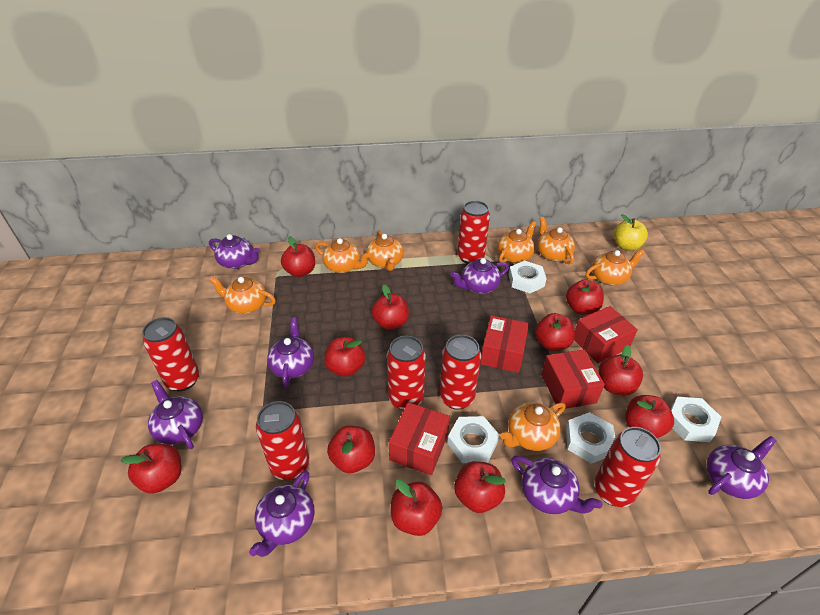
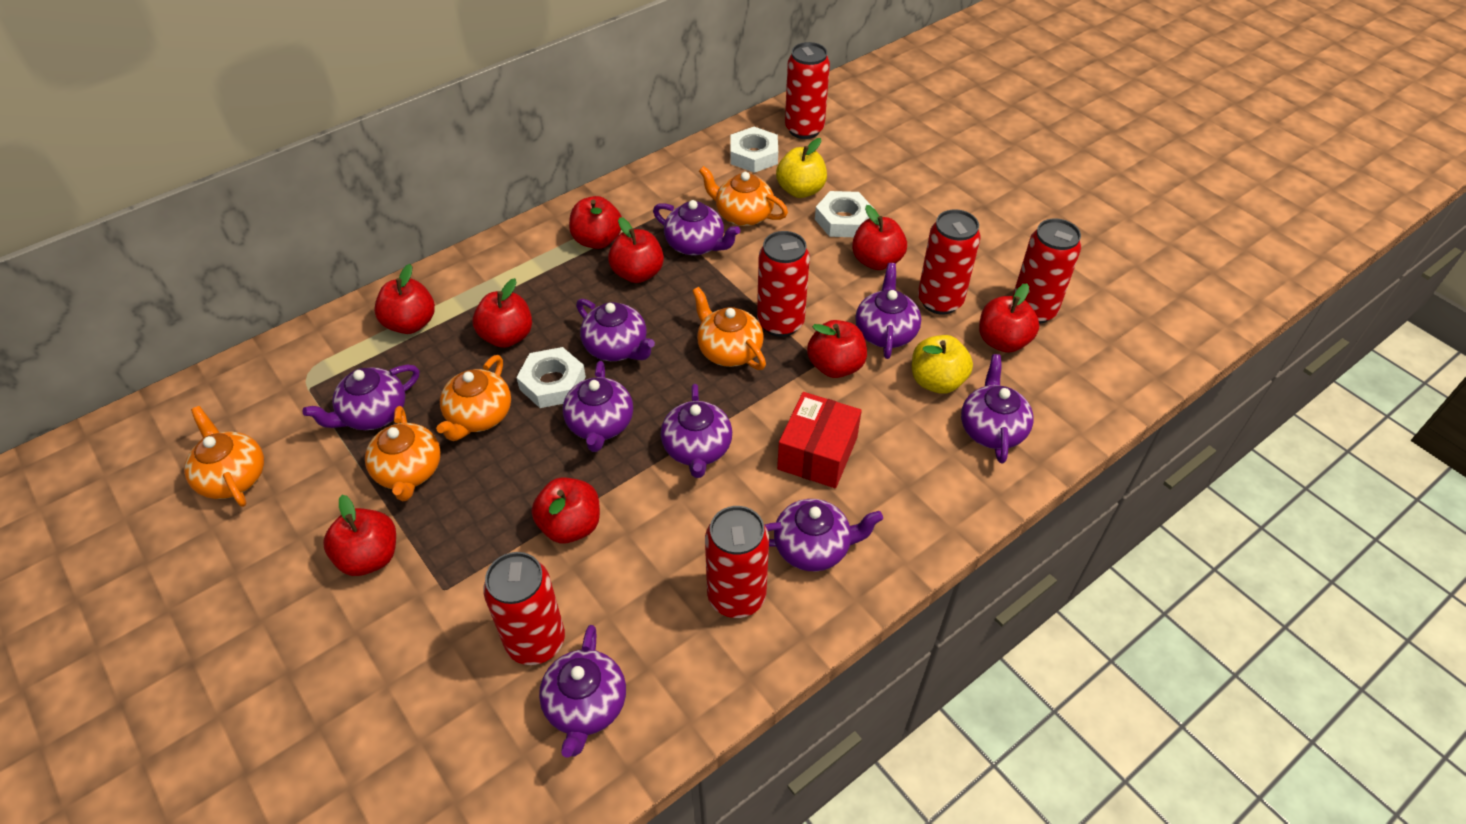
orange teapot: [209,276,276,314] [315,238,371,273] [366,230,404,271] [497,221,536,263] [500,402,566,451] [537,217,575,265] [585,249,645,285] = 7 -> [184,406,264,507] [365,406,441,502] [436,355,511,441] [692,287,766,370] [699,166,788,226] = 5
purple teapot: [148,380,203,449] [209,234,260,269] [249,470,315,557] [267,318,314,388] [450,258,509,294] [511,456,602,514] [706,436,777,499] = 7 -> [303,365,420,430] [539,625,626,758] [563,361,633,452] [576,299,655,361] [653,200,740,255] [661,384,732,478] [765,499,883,571] [855,263,921,359] [961,354,1034,463] = 9
red apple: [121,444,182,494] [281,236,315,277] [324,337,366,377] [327,426,375,474] [371,284,409,330] [391,479,442,536] [454,461,506,513] [535,313,575,351] [566,280,604,315] [598,345,643,396] [625,395,674,438] = 11 -> [323,495,396,576] [374,264,435,334] [473,278,532,348] [532,477,600,543] [569,196,622,249] [608,217,664,283] [807,320,867,378] [852,205,907,270] [979,283,1039,353] = 9
red box: [389,402,450,475] [480,315,529,373] [541,349,605,410] [574,306,638,363] = 4 -> [777,392,862,488] = 1
white nut: [447,416,499,463] [508,261,547,293] [566,412,615,464] [671,397,721,442] = 4 -> [516,347,586,408] [731,127,778,173] [815,191,871,237] = 3
yellow apple: [614,214,648,251] = 1 -> [776,138,827,198] [912,335,973,394] = 2

